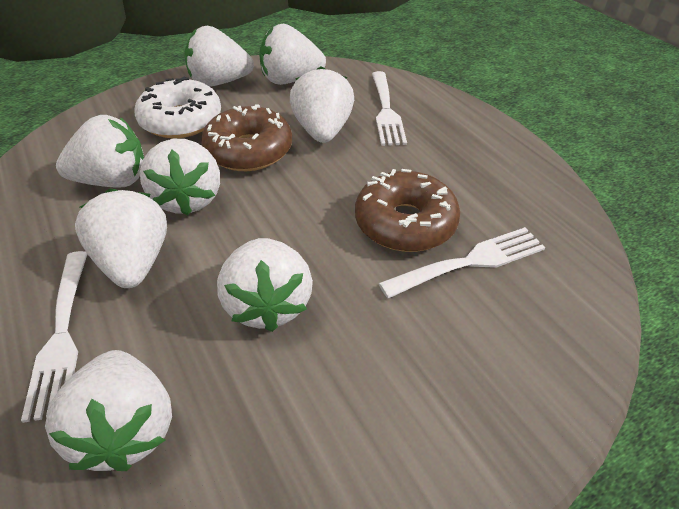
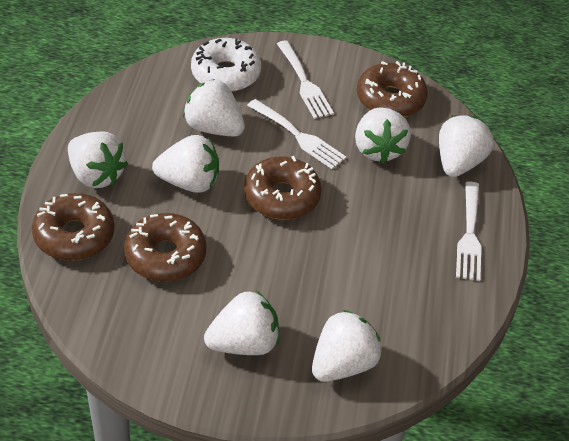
brown donut: [201,104,292,171] [355,169,460,252] = 2 -> [32,193,115,261] [124,213,207,282] [244,156,322,220] [357,61,428,117] = 4
white strawberry: [45,350,172,471] [56,115,144,188] [75,189,167,288] [140,139,220,216] [184,26,254,87] [217,238,313,332] [259,24,326,85] [290,66,354,143] = 8 -> [68,131,128,188] [152,135,219,193] [183,79,245,137] [204,291,279,355] [312,310,382,382] [355,107,411,163] [439,115,494,177] = 7

